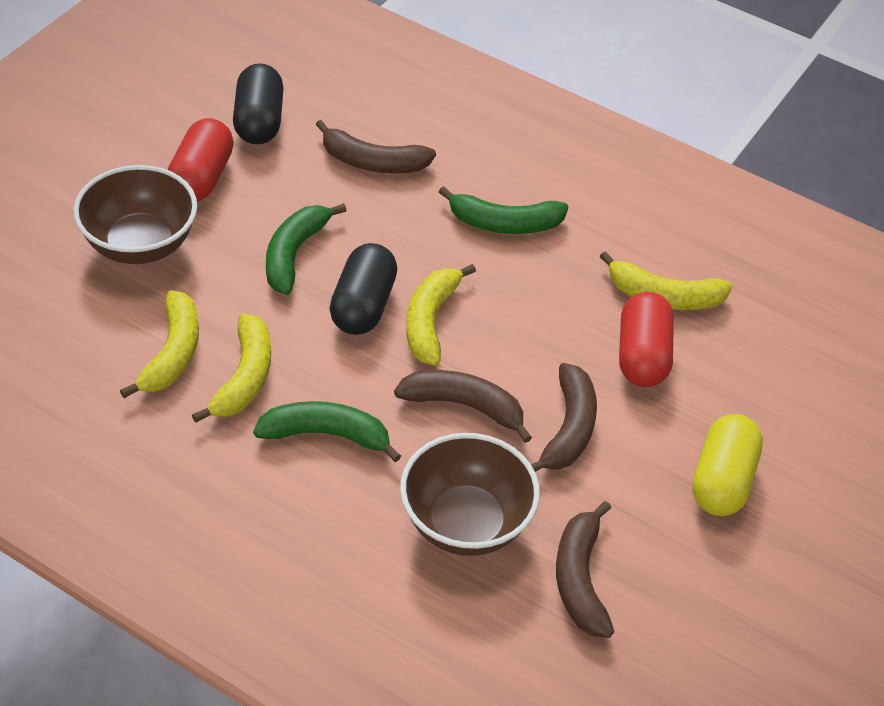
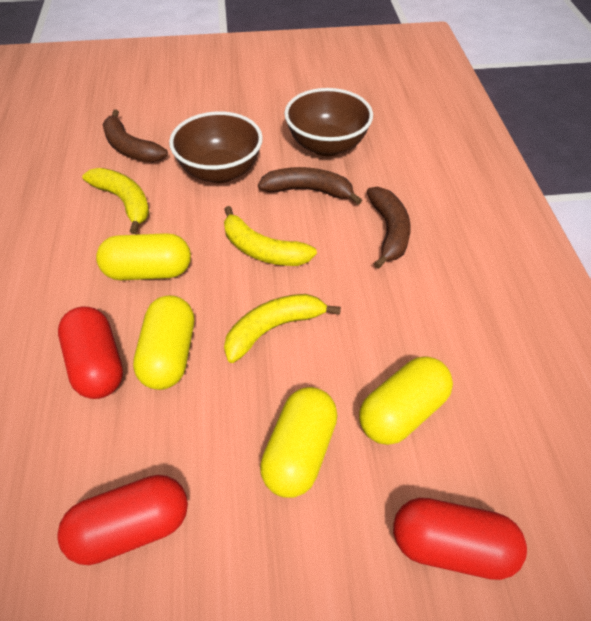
black capsule: [233,63,284,144] [329,243,397,335] = 2 -> none = 0
brown banana: [316,120,436,174] [394,370,532,443] [531,363,597,472] [556,501,614,638] = 4 -> [103,109,168,162] [258,167,362,205] [366,187,411,269] = 3
green banana: [253,401,401,462] [266,203,347,295] [439,186,569,234] = 3 -> none = 0
red capsule: [168,118,234,201] [619,292,674,387] = 2 -> [57,475,188,565] [58,307,123,399] [393,498,527,580] = 3
yellow banana: [120,290,199,398] [192,313,271,423] [406,264,476,366] [600,251,733,310] = 4 -> [82,168,149,234] [224,206,317,266] [224,294,341,363] = 3
yellow capsule: [692,414,763,516] = 1 -> [96,233,191,280] [133,295,194,390] [260,387,338,498] [359,356,453,445] = 4

